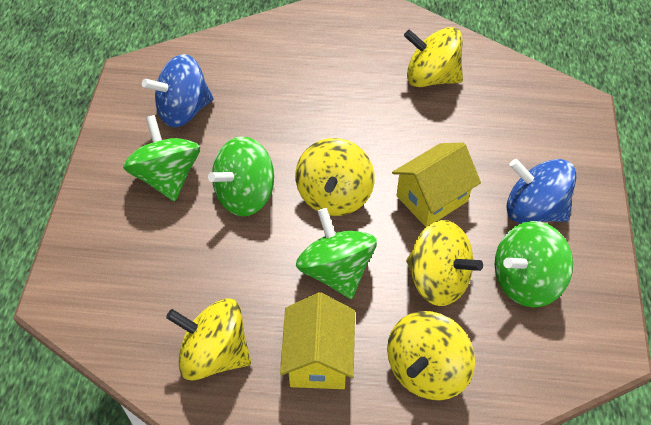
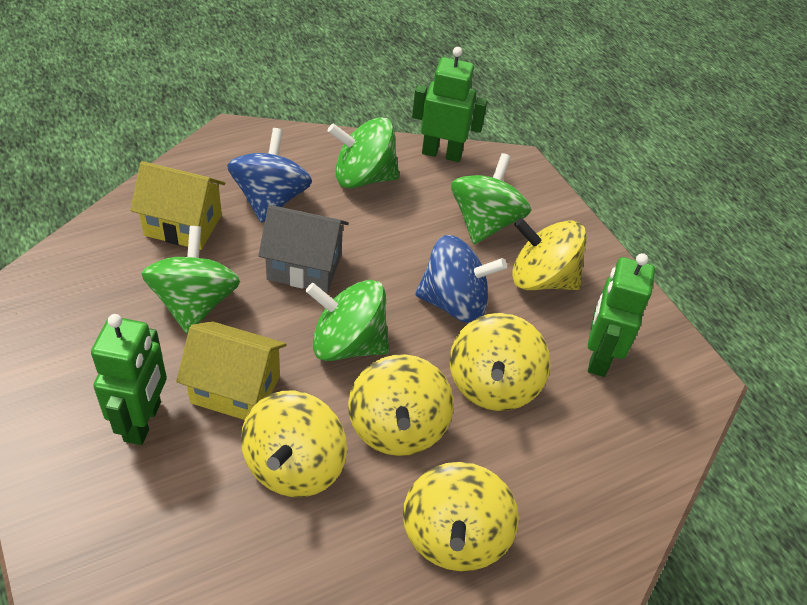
green robot: none = 0 -> [91,314,167,445] [412,47,487,162] [588,253,655,377] = 3
grey house: none = 0 -> [258,205,349,293] = 1

